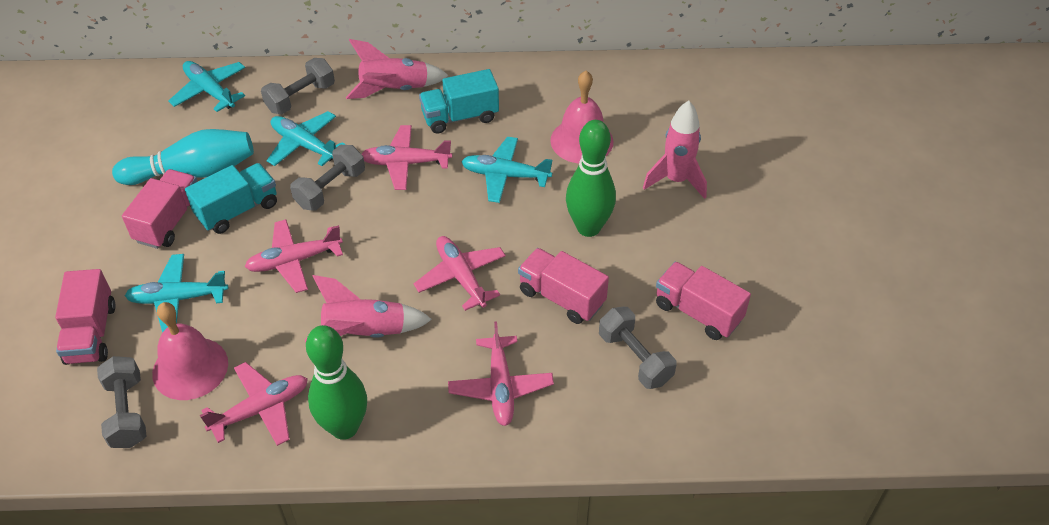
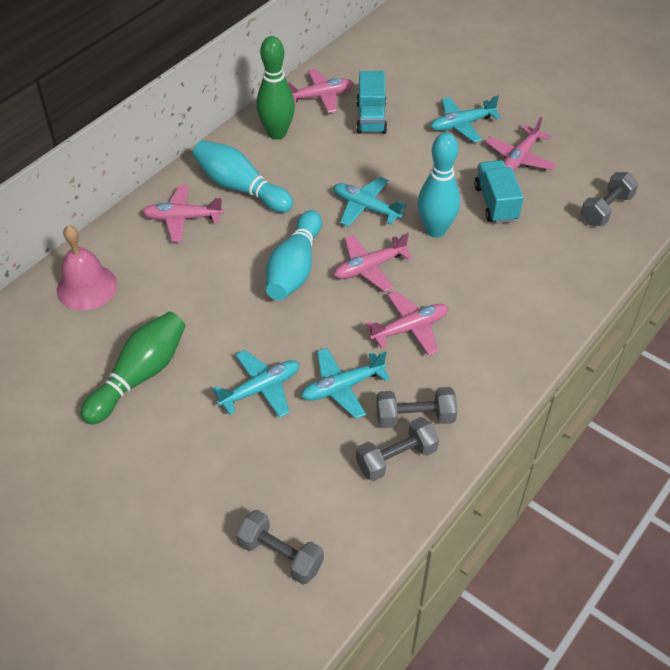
pink bell: [152,302,228,400] [550,71,613,163] = 2 -> [57,225,117,310] = 1
pink rocket: [305,275,432,342] [346,39,449,99] [643,101,707,199] = 3 -> none = 0
pink truck: [55,269,116,365] [122,169,198,249] [518,248,609,324] [656,261,751,340] = 4 -> none = 0
turquoise bowling pin: [112,129,254,185] = 1 -> [193,140,293,213] [266,210,322,300] [418,133,460,238] = 3

